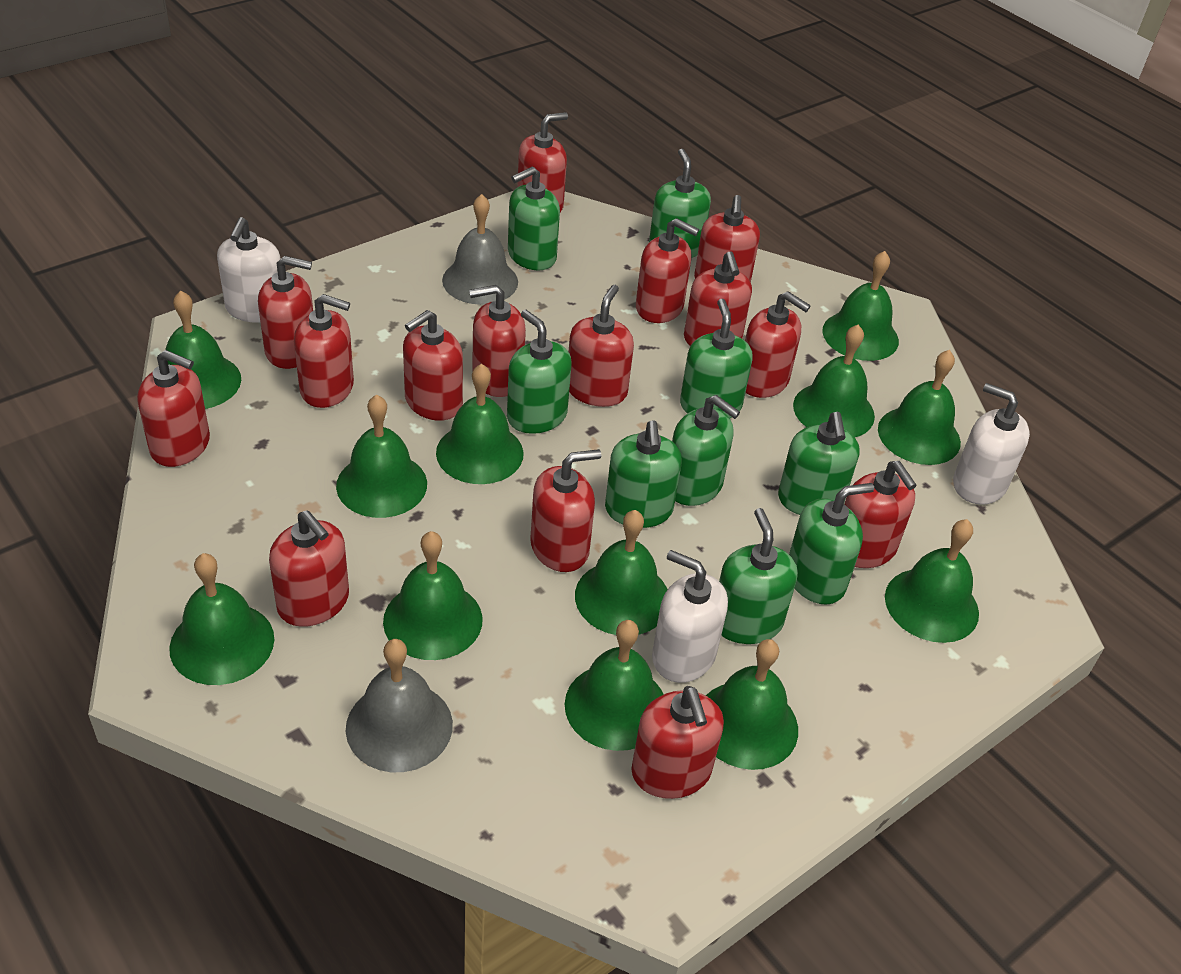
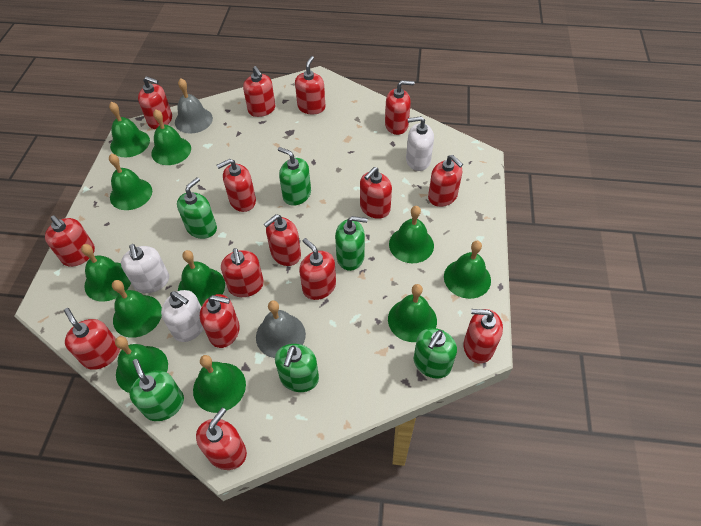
green bell: [165,291,241,409] [169,553,274,685] [336,395,427,518] [383,531,483,660] [436,364,524,484] [565,620,664,751] [575,510,668,635] [706,639,798,770] [793,325,875,437] [822,251,899,361] [878,350,961,465] [885,519,979,643] = 12 -> [81,244,131,302] [109,102,150,157] [109,154,152,210] [112,280,162,338] [115,336,168,393] [151,110,191,165] [178,250,225,307] [193,355,246,413] [388,284,437,342] [389,206,434,263] [444,241,491,299] = 11
green soap dispenser: [507,310,572,434] [508,166,560,270] [605,420,682,528] [649,149,711,258] [672,395,740,506] [680,299,753,419] [719,508,798,644] [778,412,860,515] [789,483,874,605] = 9 -> [130,359,184,421] [177,177,217,239] [275,344,319,392] [278,147,311,206] [335,216,368,271] [414,328,457,379] = 6

